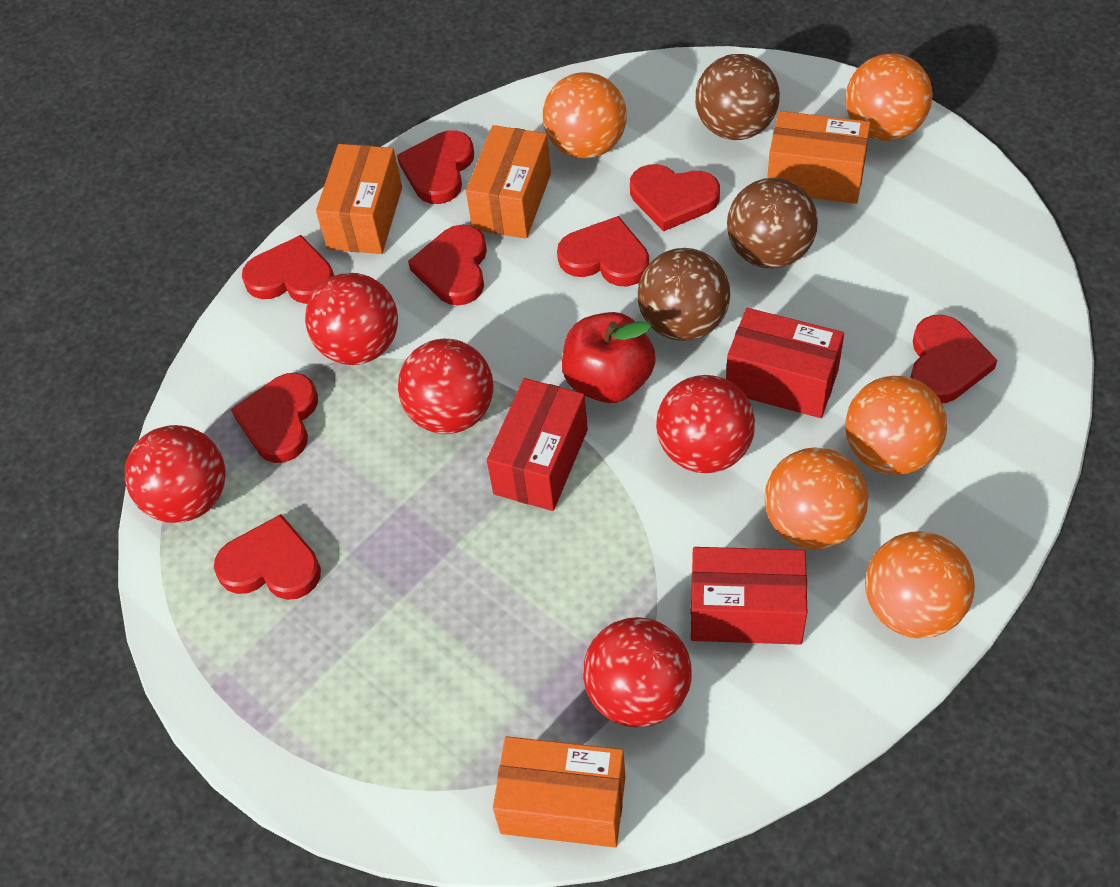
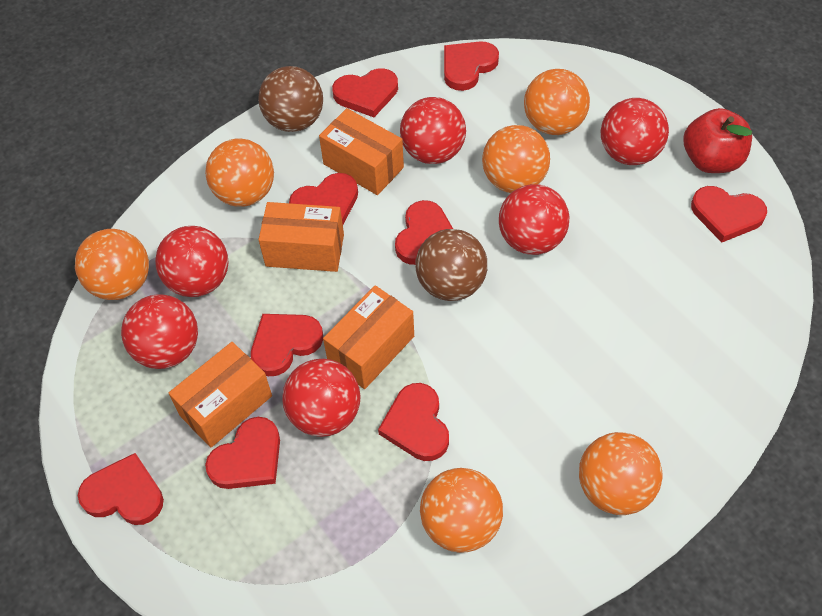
brown ball: [638,248,730,341] [695,54,780,140] [727,178,818,269] = 3 -> [258,66,323,132] [415,229,487,301] = 2
orange ball: [543,72,627,159] [765,448,868,550] [845,54,933,141] [845,376,947,475] [865,531,975,638] = 5 -> [75,229,149,300] [205,138,274,207] [420,468,503,553] [482,125,550,193] [524,69,590,135] [579,432,662,515] = 6
red ball: [125,425,226,523] [305,273,398,365] [398,339,493,434] [583,617,692,727] [656,375,755,473] = 5 -> [121,294,198,369] [155,226,229,297] [282,359,361,437] [400,97,466,164] [499,184,569,255] [601,98,669,165] = 6
red box: [487,378,588,511] [691,547,807,645] [726,308,844,418] = 3 -> none = 0
red heart: [214,514,321,600] [231,373,318,463] [242,235,334,304] [397,131,474,204] [408,225,487,306] [557,216,649,286] [630,164,720,231] [910,315,997,403] = 8 -> [78,453,164,525] [205,417,280,489] [251,314,323,376] [289,173,358,224] [332,68,398,117] [378,383,449,461] [395,200,453,265] [444,41,499,91] [691,186,767,242] = 9

